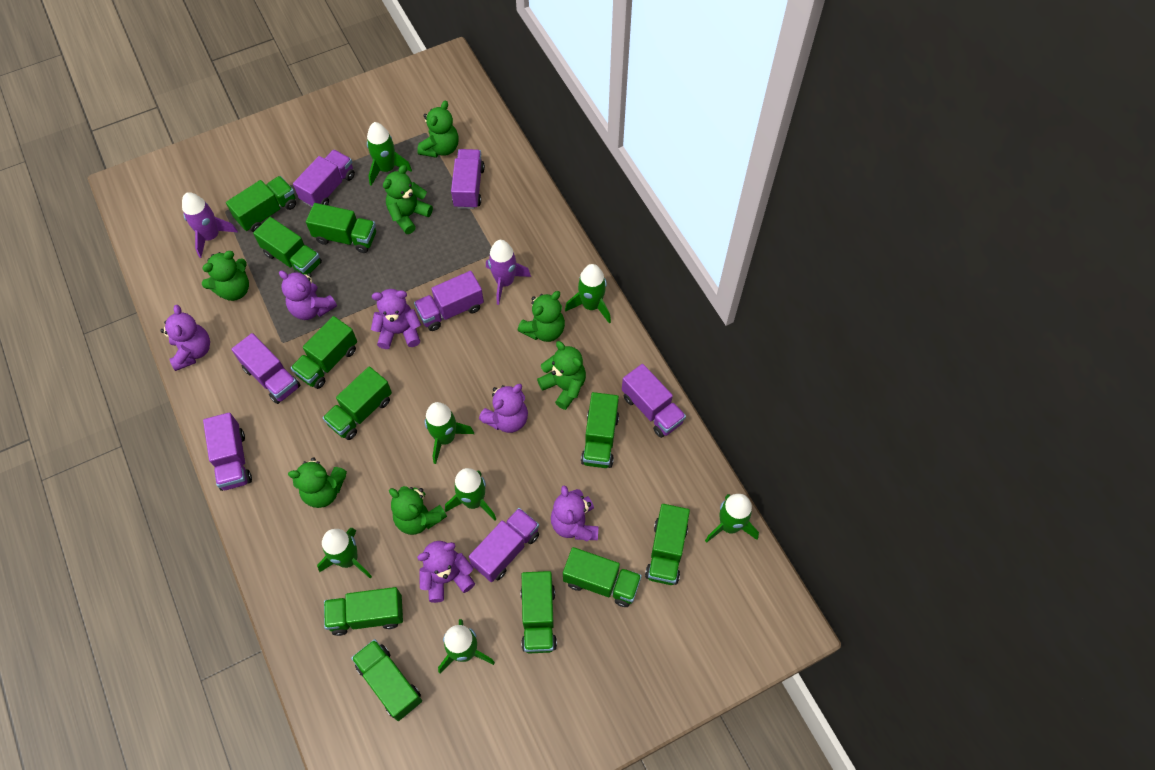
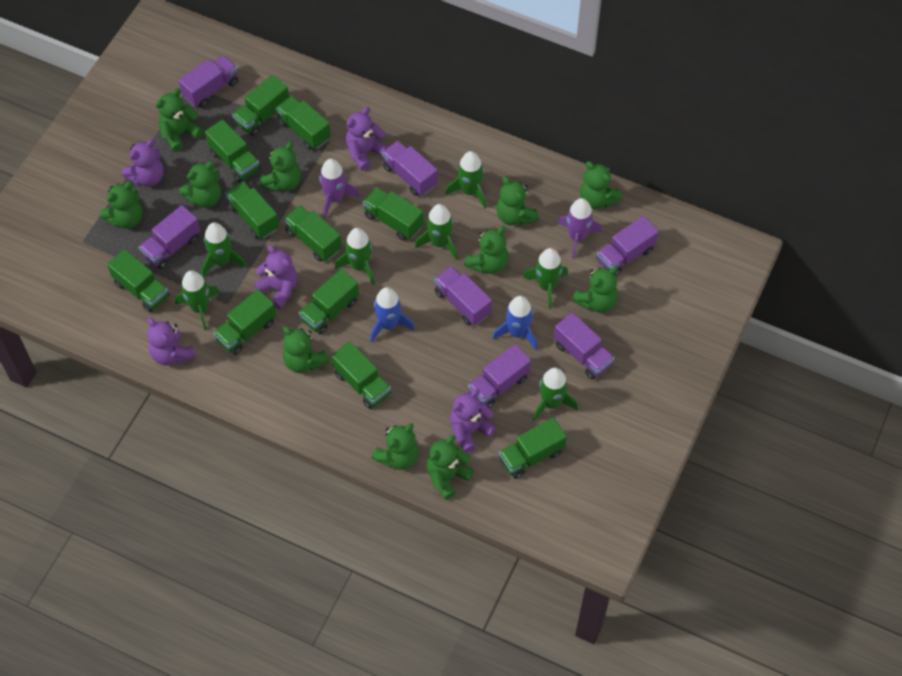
blue rocket: none = 0 -> [370,287,415,342] [492,296,537,350] = 2
green teddy bear: [202,251,249,301] [288,457,347,508] [383,165,433,234] [389,486,447,535] [417,101,459,158] [517,291,565,342] [537,341,586,410] = 7 -> [100,181,142,229] [156,88,203,152] [179,162,221,208] [259,142,301,192] [283,327,330,373] [372,423,418,470] [427,435,474,500] [464,226,509,274] [496,176,539,226] [572,266,618,313] [580,161,622,209] = 11
purple teddy bear: [160,305,210,371] [279,271,337,320] [371,289,421,349] [417,541,475,603] [479,384,528,433] [551,485,599,541] = 6 -> [122,139,164,186] [147,318,196,366] [254,245,298,309] [346,107,389,171] [450,389,496,453] = 5

